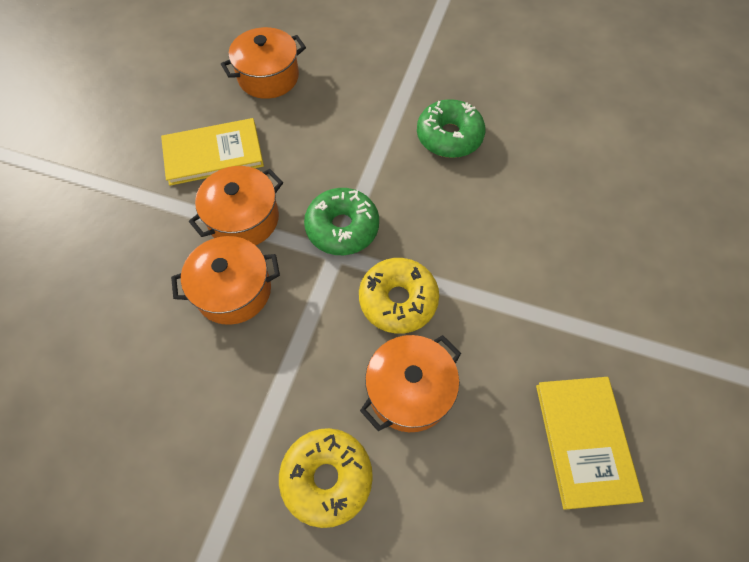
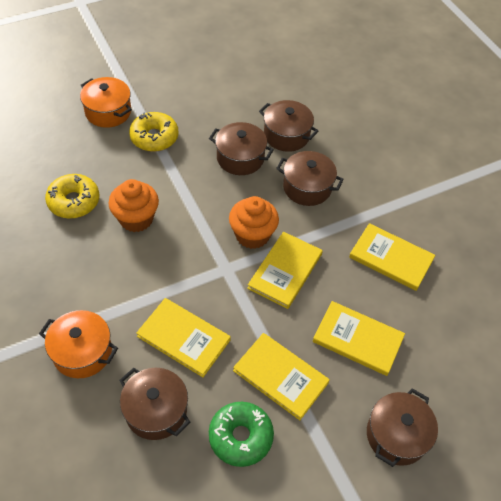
brown pot: none = 0 -> [119,368,191,440] [209,122,274,175] [259,100,319,152] [276,151,344,206] [367,388,438,467] = 5
green donut: [304,188,379,255] [417,99,485,158] = 2 -> [209,402,274,467] = 1
orange cupcake: none = 0 -> [108,179,159,232] [229,196,279,249] = 2
orange pot: [171,236,280,325] [189,166,283,245] [221,27,306,99] [360,335,461,432] = 4 -> [39,310,118,378] [80,77,132,128] = 2
yellow book: [161,118,264,186] [536,377,644,510] = 2 -> [136,298,231,377] [233,333,330,420] [247,232,323,309] [313,301,405,376] [349,223,435,291] = 5

